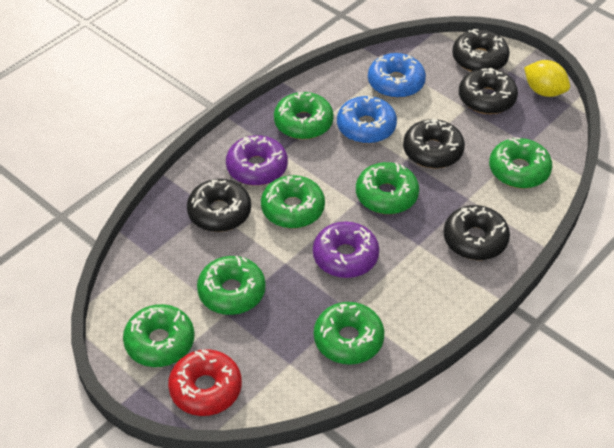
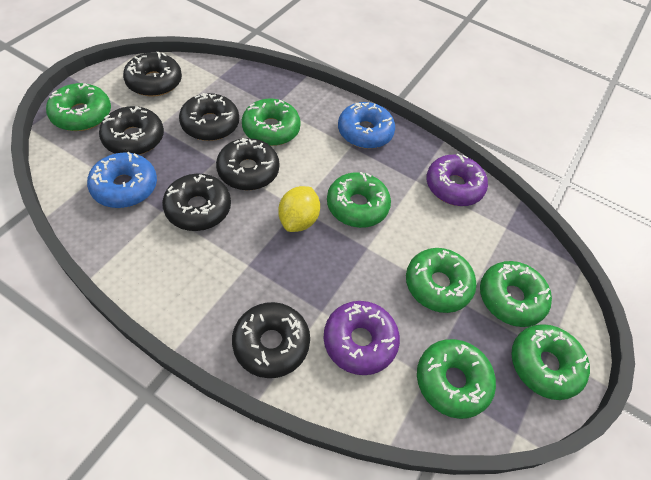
black donut: [187,179,251,232] [403,119,465,168] [443,205,510,260] [452,29,510,72] [459,67,518,114] = 5 -> [99,106,164,155] [123,52,182,97] [162,174,231,231] [179,93,239,141] [216,138,280,190] [232,302,310,378] = 6
red donut: [168,349,242,416] = 1 -> none = 0

